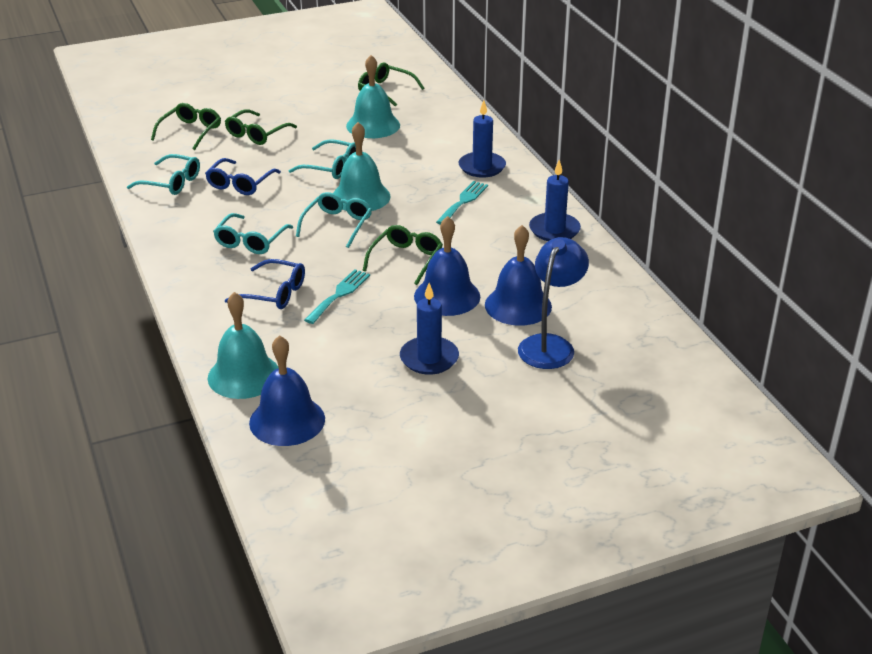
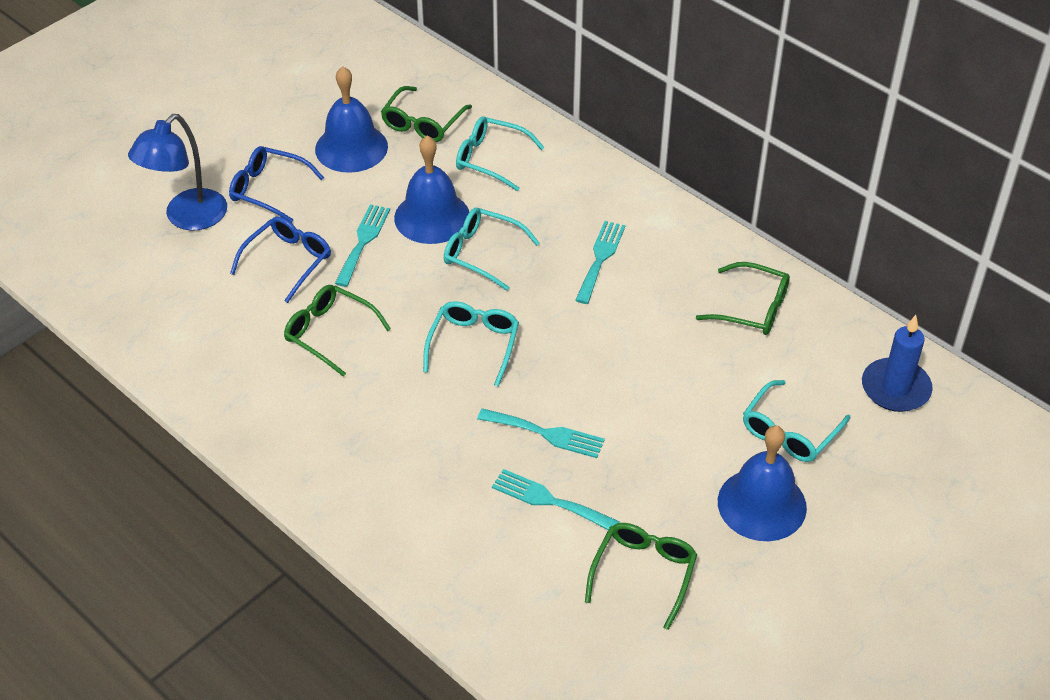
blue candle: [400,283,459,375] [458,100,506,178] [529,160,581,241] = 3 -> [862,315,933,412] = 1
turquoise bell: [207,292,279,399] [333,122,391,211] [346,55,400,138] = 3 -> none = 0
turquoise fork: [304,269,370,324] [436,181,488,225] = 2 -> [335,204,390,287] [477,408,605,458] [492,469,620,530] [575,221,625,304] = 4

